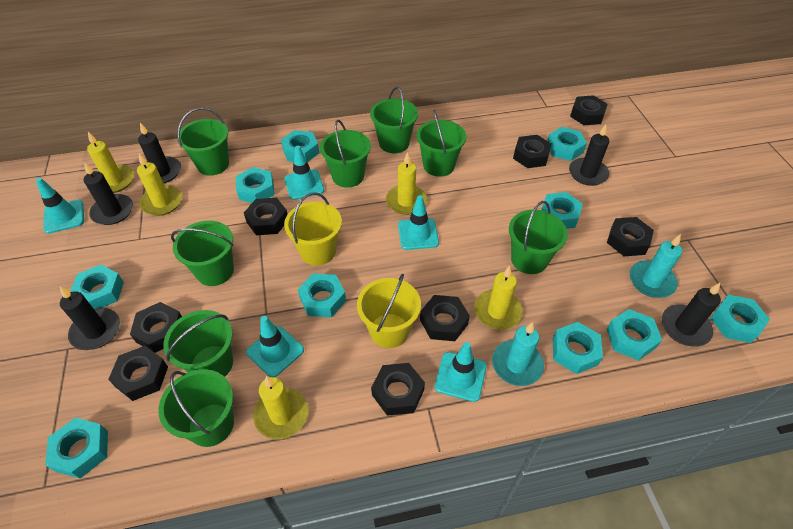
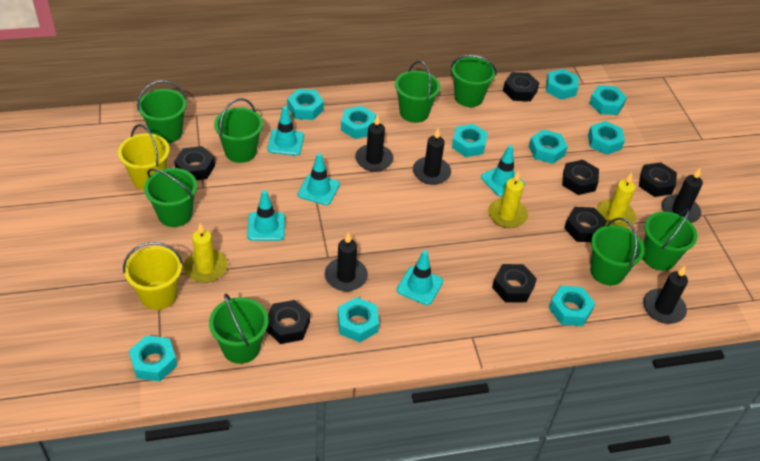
black nut: [108,346,168,401] [130,302,182,353] [244,198,288,235] [371,363,425,416] [420,295,470,341] [513,135,552,168] [570,95,608,125] [607,217,654,256] = 8 -> [174,146,215,180] [266,300,310,344] [492,264,537,302] [503,72,539,101] [562,160,599,195] [564,207,607,242] [639,162,677,197] = 7
turquoise candle: [492,322,544,386] [630,234,682,298] = 2 -> none = 0
yellow candle: [87,132,134,193] [137,154,182,216] [253,376,309,439] [386,152,427,215] [474,266,523,330] = 5 -> [184,223,228,283] [488,171,528,228] [596,173,636,228] = 3

